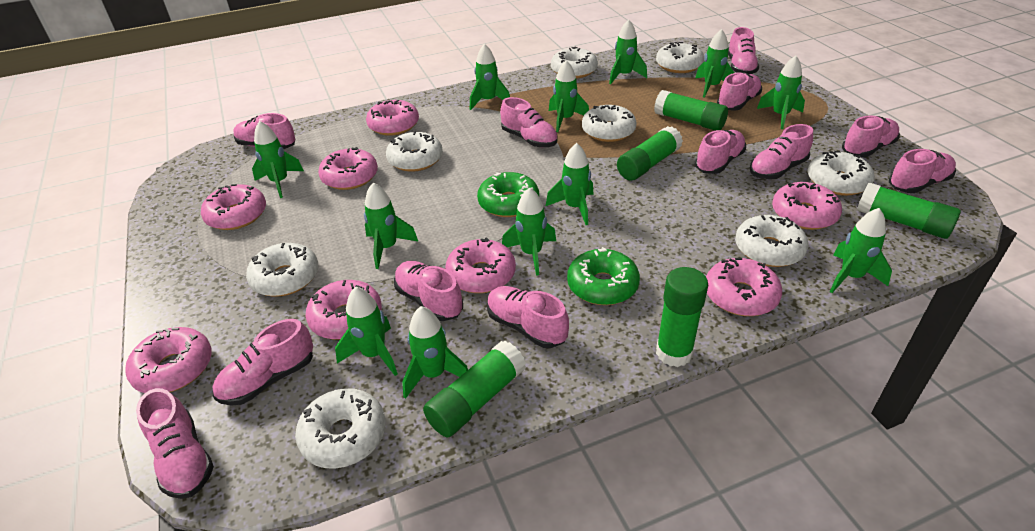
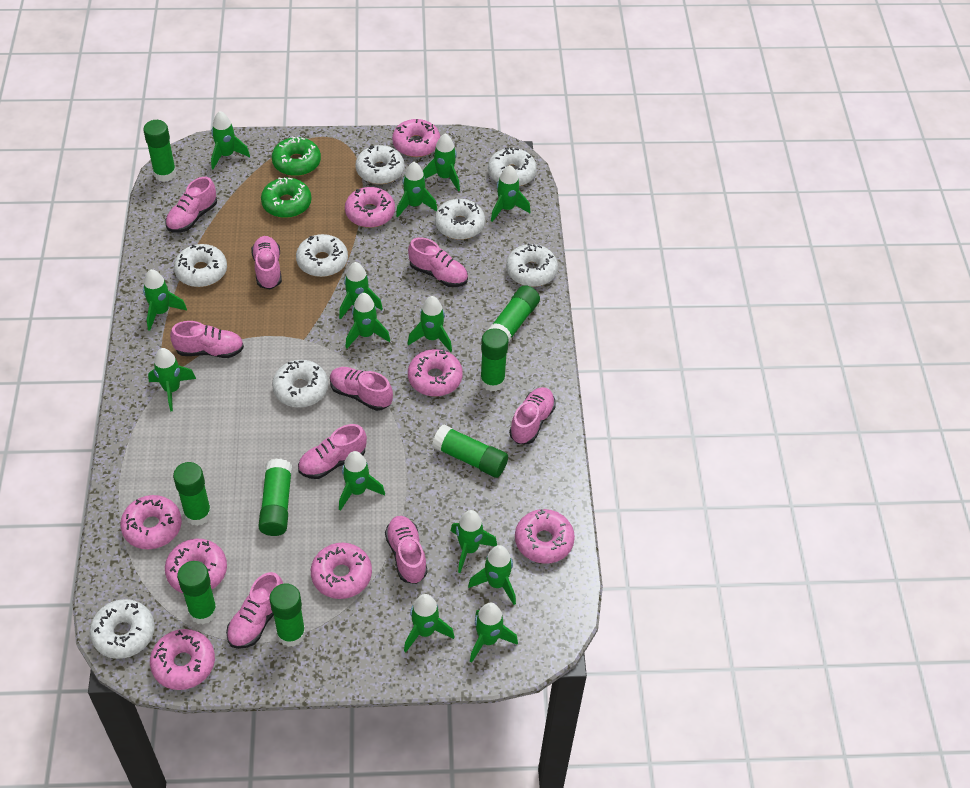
green glue stick: [423,341,526,437] [617,126,683,181] [654,90,728,131] [656,267,708,367] [857,182,961,239] = 5 -> [143,120,176,182] [173,462,212,526] [177,561,218,624] [258,458,292,536] [269,584,305,647] [432,425,508,478] [480,328,508,391] [488,285,540,343] = 8
green rocket: [252,121,304,198] [335,287,398,376] [364,182,418,269] [402,306,468,399] [470,44,510,110] [502,187,556,276] [546,143,594,225] [549,60,589,132] [609,19,647,84] [695,29,734,98] [757,56,805,129] [830,208,892,293] = 12 -> [143,269,187,331] [148,348,196,411] [211,111,250,169] [339,262,383,319] [339,451,385,511] [345,293,390,349] [396,162,437,218] [404,594,454,652] [407,296,452,352] [423,134,460,191] [451,510,497,573] [468,545,516,605] [470,603,518,663] [491,165,530,222] = 14
pink shoe: [136,388,214,499] [212,319,313,406] [233,113,295,149] [394,261,463,321] [487,286,569,348] [500,97,558,148] [695,130,746,174] [717,72,762,111] [728,27,759,74] [750,124,813,179] [842,116,900,157] [889,149,956,193] = 12 -> [166,177,217,232] [170,321,244,358] [226,572,283,649] [251,236,282,289] [298,424,367,479] [330,367,393,411] [385,516,428,584] [408,237,468,287] [509,387,556,444] = 9

